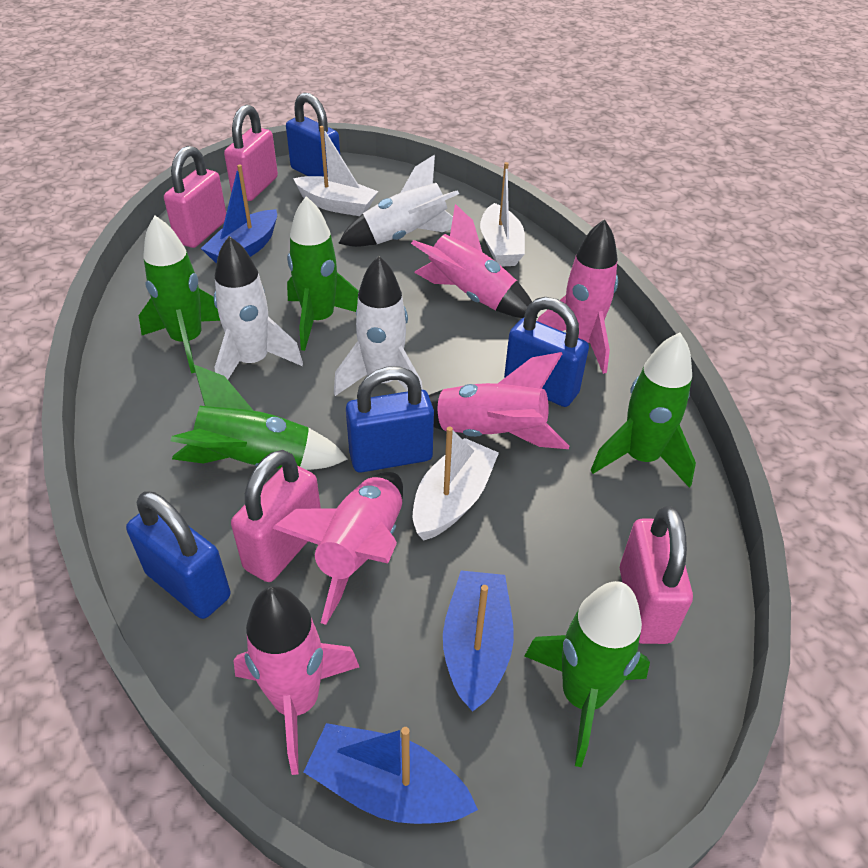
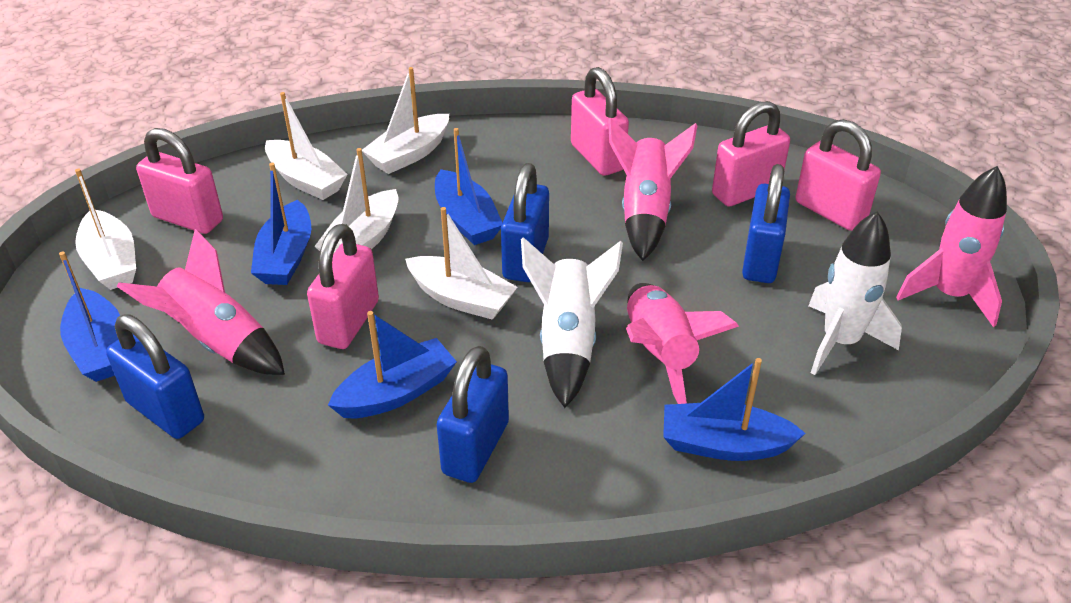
blue boat: [201,164,277,263] [304,723,478,824] [443,571,514,712] = 3 -> [59,251,120,382] [251,163,311,285] [328,311,457,418] [435,128,502,245] [663,358,806,461] = 5
green rocket: [139,216,220,373] [171,364,348,470] [287,196,359,351] [525,581,650,767] [590,333,696,488] = 5 -> none = 0
pink padlock: [164,146,226,248] [224,104,278,201] [231,450,321,582] [620,506,693,644] = 4 -> [136,128,223,234] [307,224,379,349] [571,67,629,176] [712,101,790,206] [795,119,881,231] = 5
pink rocket: [233,586,359,775] [272,472,403,625] [411,204,538,318] [429,352,569,449] [537,219,618,374] = 5 -> [117,229,285,375] [608,118,698,261] [626,283,739,404] [896,166,1007,327] = 4
white boat: [293,126,378,216] [413,427,499,541] [480,162,525,266] = 3 -> [75,169,136,290] [265,92,348,200] [314,148,399,254] [362,67,449,174] [405,207,517,320] = 5
white rocket: [214,236,303,380] [334,256,423,396] [338,154,459,247] = 3 -> [521,237,623,408] [808,211,902,375] = 2

